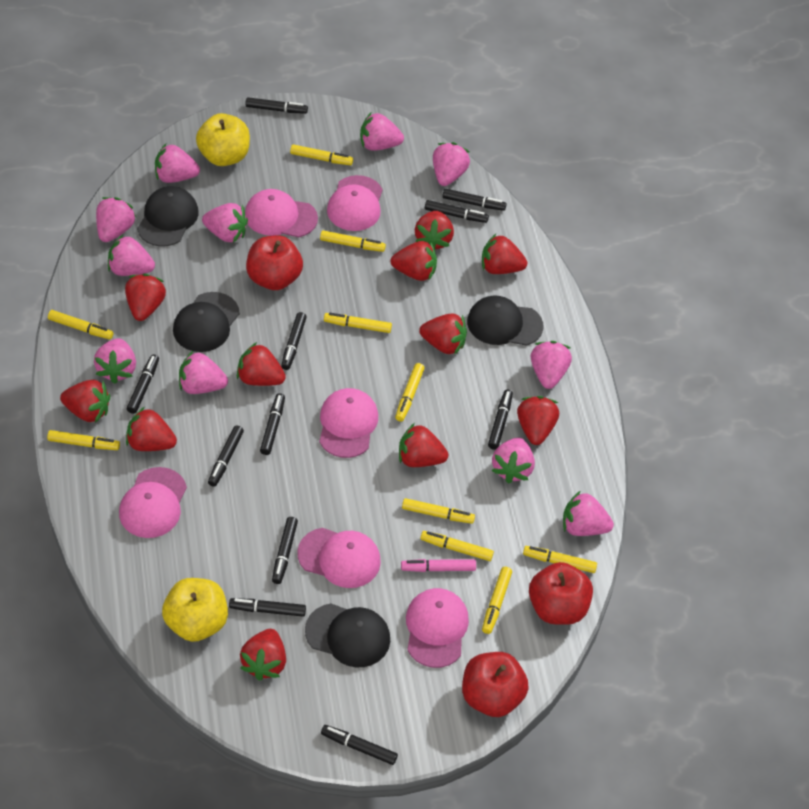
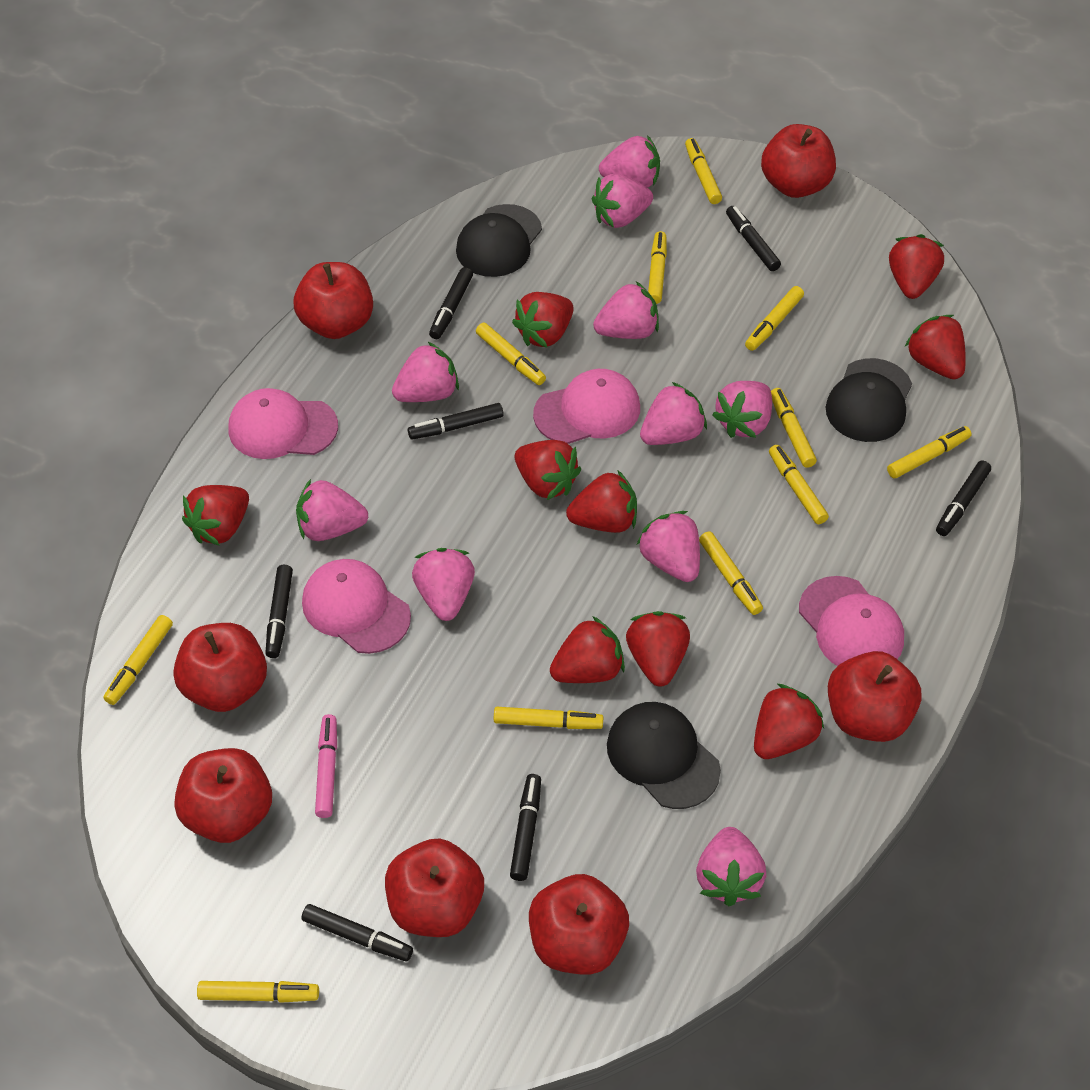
black cap: [137,186,199,247] [173,292,240,352] [305,603,390,667] [467,296,543,346] = 4 -> [456,204,542,277] [607,702,721,809] [826,358,912,442] = 3
black marker: [127,354,159,414] [208,425,244,487] [229,598,306,617] [245,97,308,114] [260,393,285,455] [272,517,298,584] [281,312,307,370] [321,725,398,765] [425,200,489,223] [442,189,507,211] [488,390,513,450] = 11 -> [265,565,293,658] [302,904,413,962] [408,403,504,440] [429,267,473,339] [510,774,541,881] [726,206,781,271] [936,461,991,536] = 7
pink cap: [119,467,187,538] [245,189,318,238] [297,528,381,588] [319,388,378,458] [327,175,383,231] [406,588,469,668] = 6 -> [229,388,338,459] [302,559,411,654] [533,369,640,444] [799,576,904,666] = 4
pink strawberry: [94,338,136,384] [96,197,136,242] [108,235,155,276] [155,144,200,183] [179,351,228,394] [202,203,248,243] [360,113,404,151] [433,142,470,186] [492,438,535,484] [531,341,572,389] [563,491,614,536] = 11 -> [296,479,368,541] [392,341,459,402] [412,548,475,621] [592,174,653,228] [593,281,659,339] [599,135,660,188] [637,511,700,582] [640,382,707,445] [696,827,766,906] [712,381,772,438] = 10
red apple: [246,235,303,290] [462,652,529,717] [529,562,593,625] = 3 -> [173,623,267,712] [174,748,272,843] [293,262,373,339] [385,838,484,937] [529,874,629,974] [761,124,836,198] [828,651,921,742] = 7
red strawberry: [60,380,110,423] [125,274,166,321] [126,407,177,451] [237,342,286,386] [240,629,286,681] [391,241,437,281] [399,423,448,467] [415,211,454,250] [419,313,467,355] [482,234,527,274] [517,396,559,445] = 11 -> [182,485,249,546] [512,292,574,348] [515,440,581,500] [550,616,625,683] [566,471,637,533] [626,611,690,687] [754,684,824,759] [889,234,944,299] [905,315,966,380] = 9
yellow apple: [162,578,228,642] [196,113,250,166] = 2 -> none = 0
yellow marker: [47,430,120,450] [48,310,113,339] [290,144,353,165] [320,230,386,252] [324,313,392,333] [395,363,425,421] [402,498,475,524] [421,531,494,561] [482,567,512,634] [523,546,597,573] = 10 -> [103,615,173,705] [197,981,319,1003] [476,323,546,385] [494,707,603,729] [648,231,667,304] [685,138,722,204] [699,531,763,615] [745,286,804,351] [769,445,829,524] [771,388,817,468] [887,426,971,479] = 11

